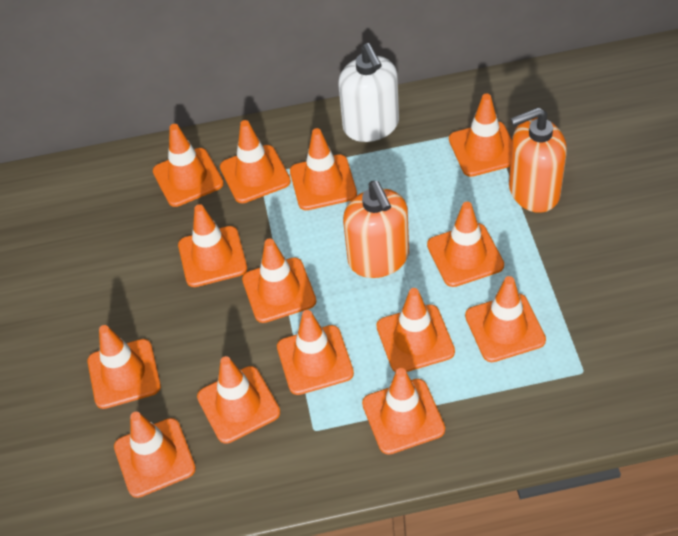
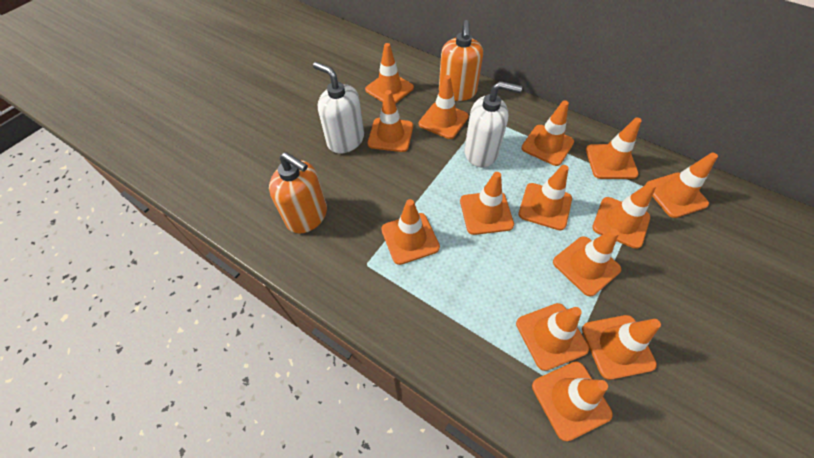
white soap dispenser: [338,43,399,142] = 1 -> [313,62,364,153] [464,81,522,167] = 2

